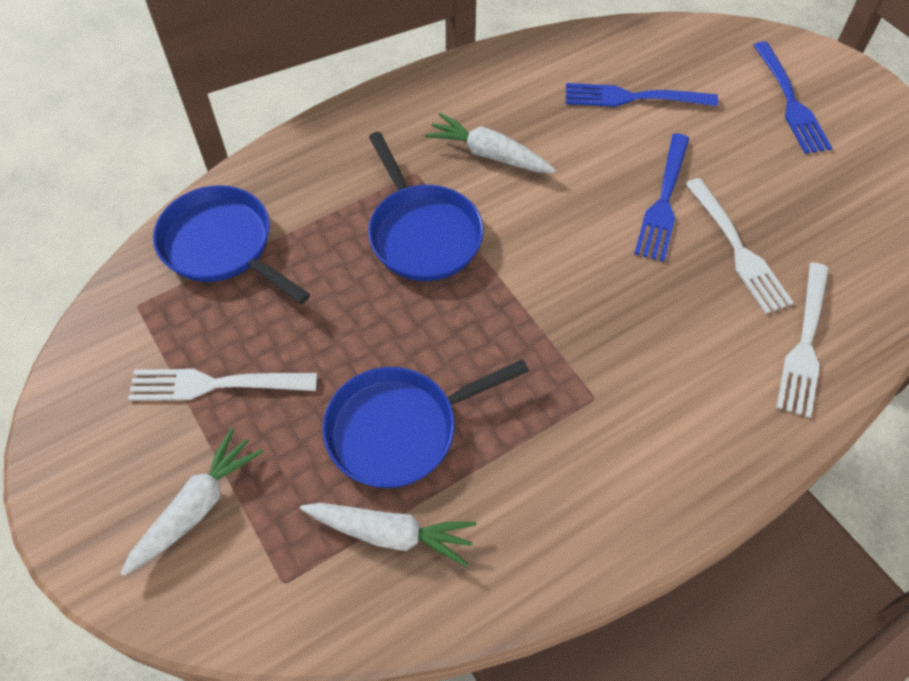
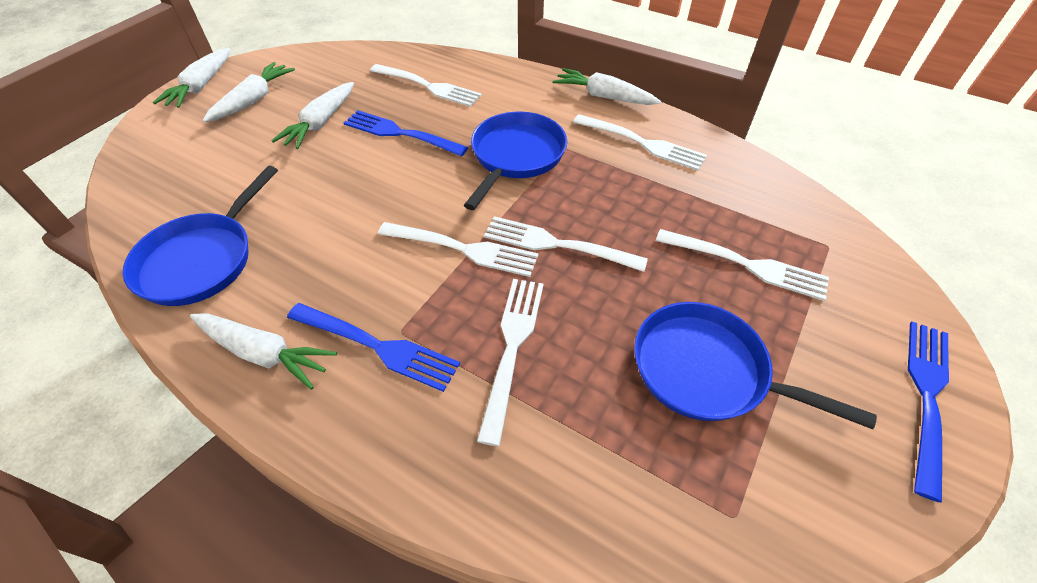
white carrot: [120,428,264,576] [300,503,476,567] [425,113,556,173] = 3 -> [153,48,230,108] [190,313,337,390] [203,62,295,122] [271,82,354,149] [553,68,661,105] = 5
white fork: [128,369,317,401] [686,178,794,314] [776,262,829,418] = 3 -> [370,64,482,107] [378,222,539,277] [477,279,544,446] [484,216,648,272] [573,114,707,171] [656,229,829,301] = 6

